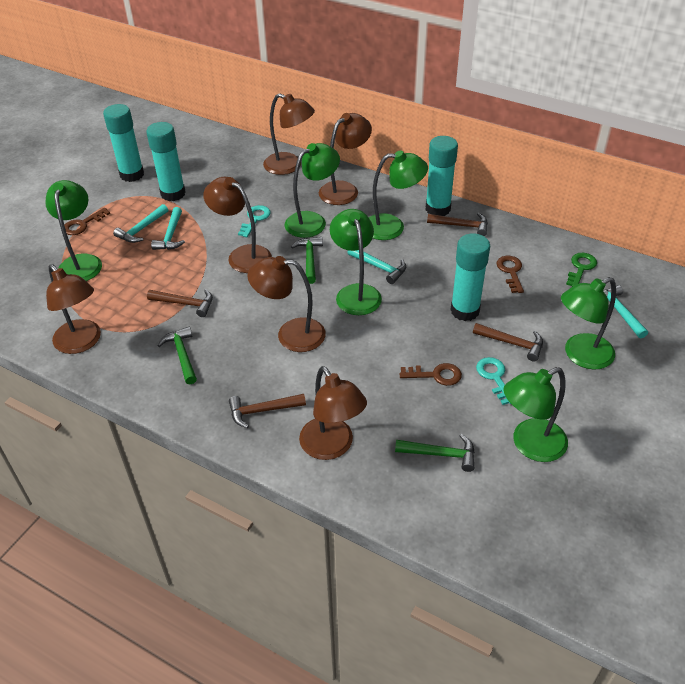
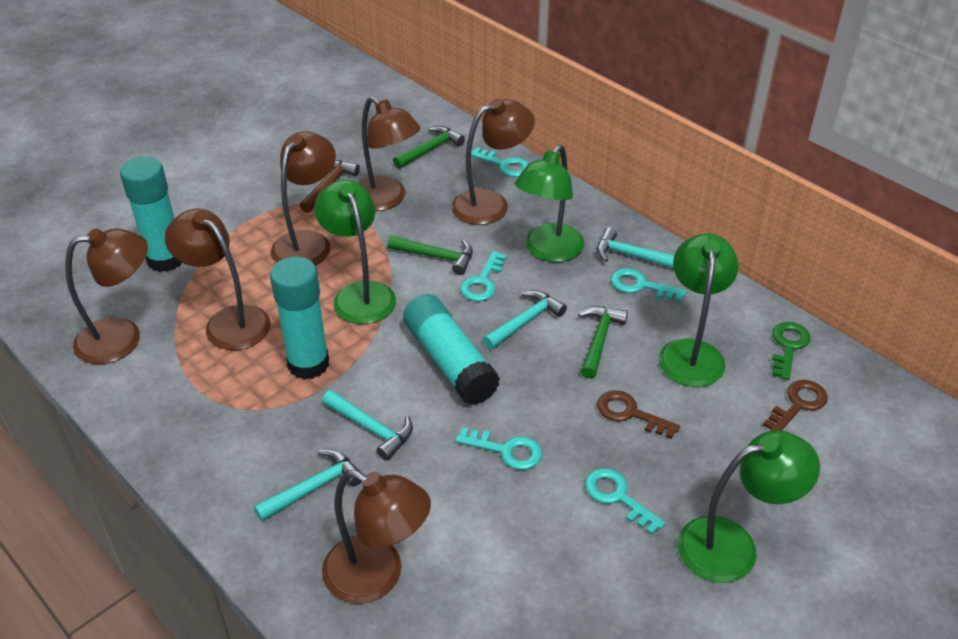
brown hammer: [147,289,213,317] [229,394,306,428] [427,213,488,236] [473,323,543,362] = 4 -> [300,160,360,213] = 1
brown key: [64,208,110,235] [400,363,462,386] [497,256,524,293] = 3 -> [597,390,680,439] [763,380,828,431] = 2
green lamp: [46,180,102,281] [285,143,340,238] [330,209,382,315] [369,150,428,240] [503,367,568,462] [561,277,616,370] = 6 -> [314,180,396,324] [515,144,584,262] [658,233,739,387] [678,430,820,583] = 4
turquoise glue stick: [103,104,144,182] [146,122,185,201] [426,136,458,216] [450,233,490,321] = 4 -> [120,156,182,272] [270,257,329,380] [403,294,500,405] = 3
turquoise key: [238,205,270,237] [476,357,511,405] = 2 -> [455,427,542,470] [460,251,506,301] [471,147,529,177] [585,468,666,535] [611,268,687,302] = 5

